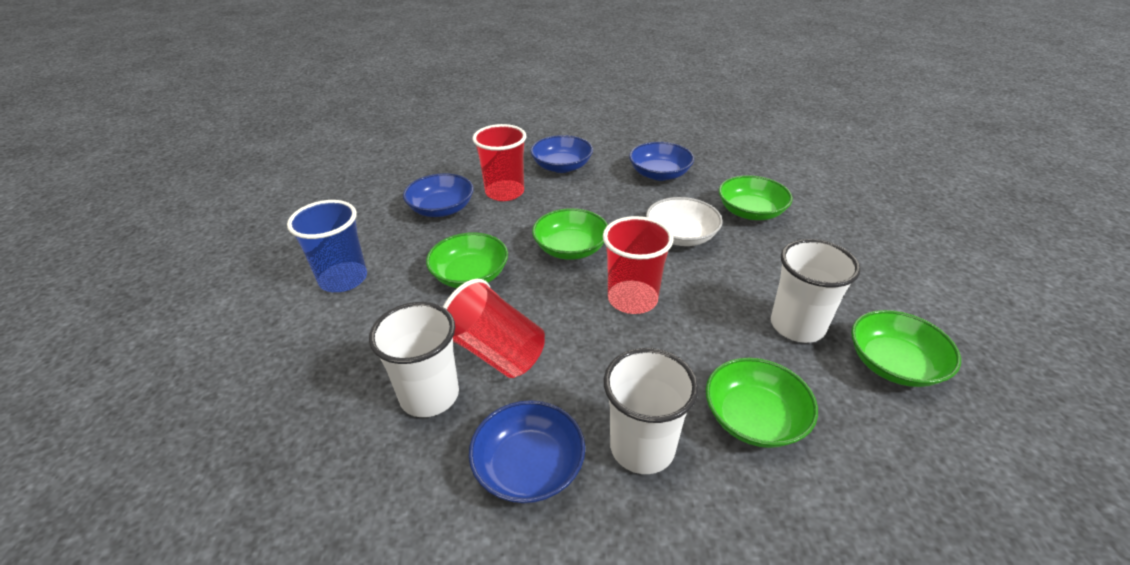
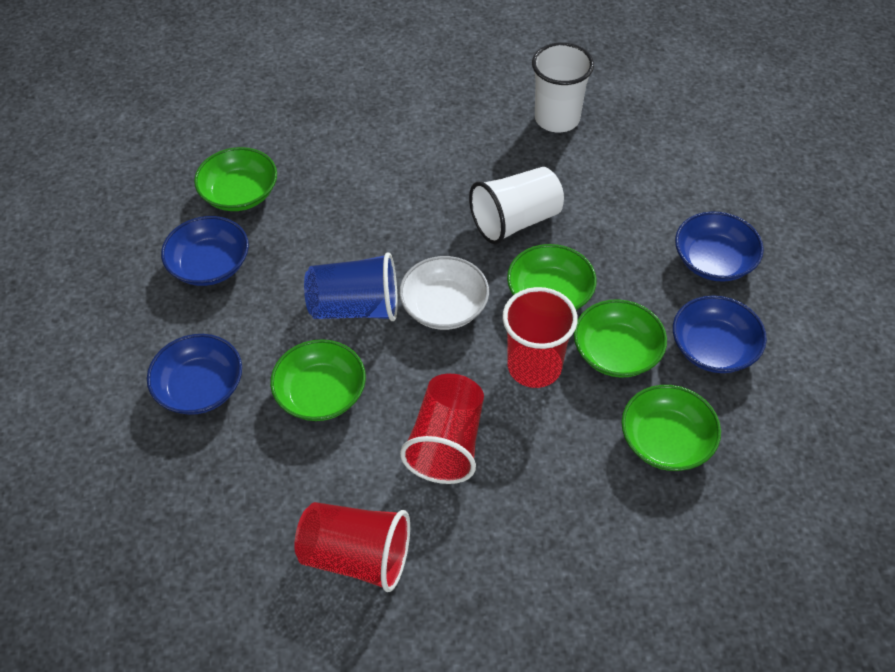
white cup: [369,302,459,417] [604,348,698,474] [771,239,861,343] = 3 -> [469,167,564,244] [532,42,594,132] = 2

